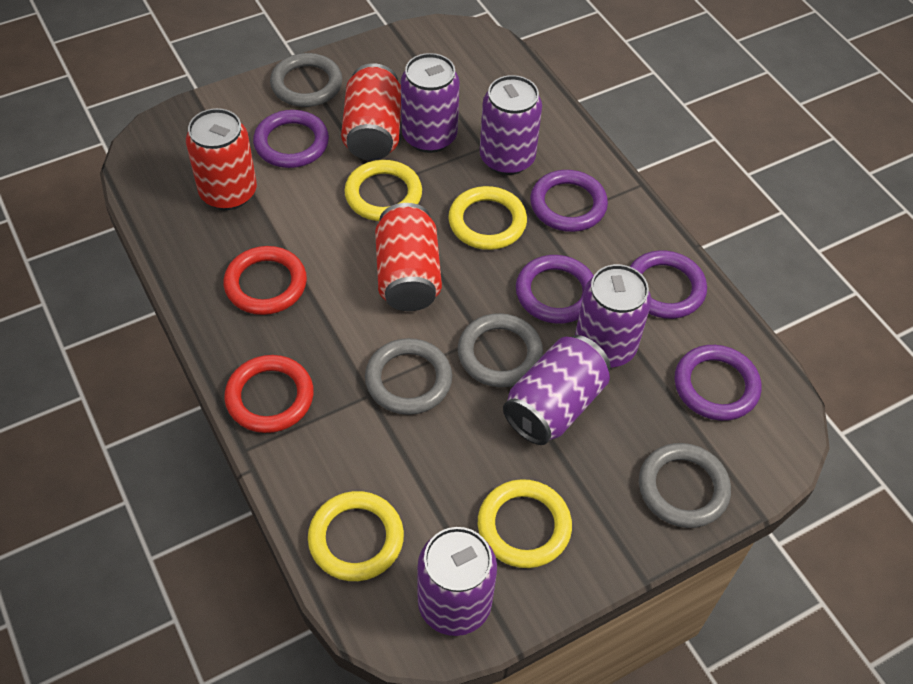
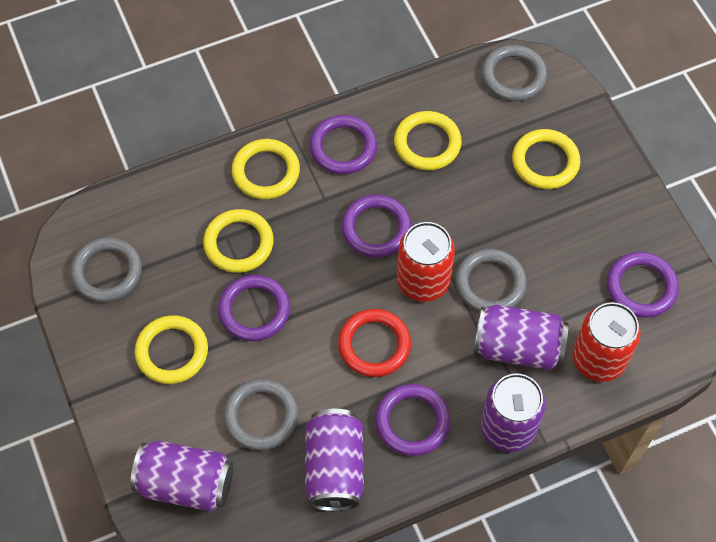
purple can: [401,53,460,153] [418,527,497,636] [480,75,542,175] [503,335,611,445] [575,264,651,367] = 5 -> [130,440,233,512] [305,409,364,511] [474,305,569,370] [481,373,546,452] = 4
red can: [186,108,257,210] [341,63,401,160] [375,203,442,311] = 3 -> [397,222,455,302] [573,302,641,382] = 2
red ring: [223,246,307,315] [224,355,314,433] = 2 -> [338,309,411,377] = 1
yellow ring: [308,491,404,581] [344,160,422,221] [448,186,527,250] [478,479,572,568] = 4 -> [135,315,208,384] [203,209,274,273] [232,139,300,199] [394,111,462,170] [512,129,580,189] = 5

